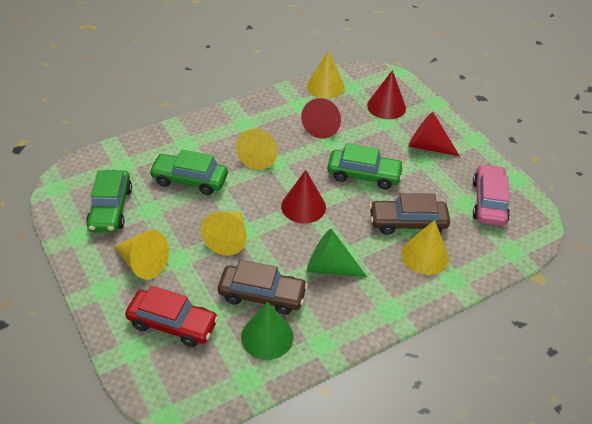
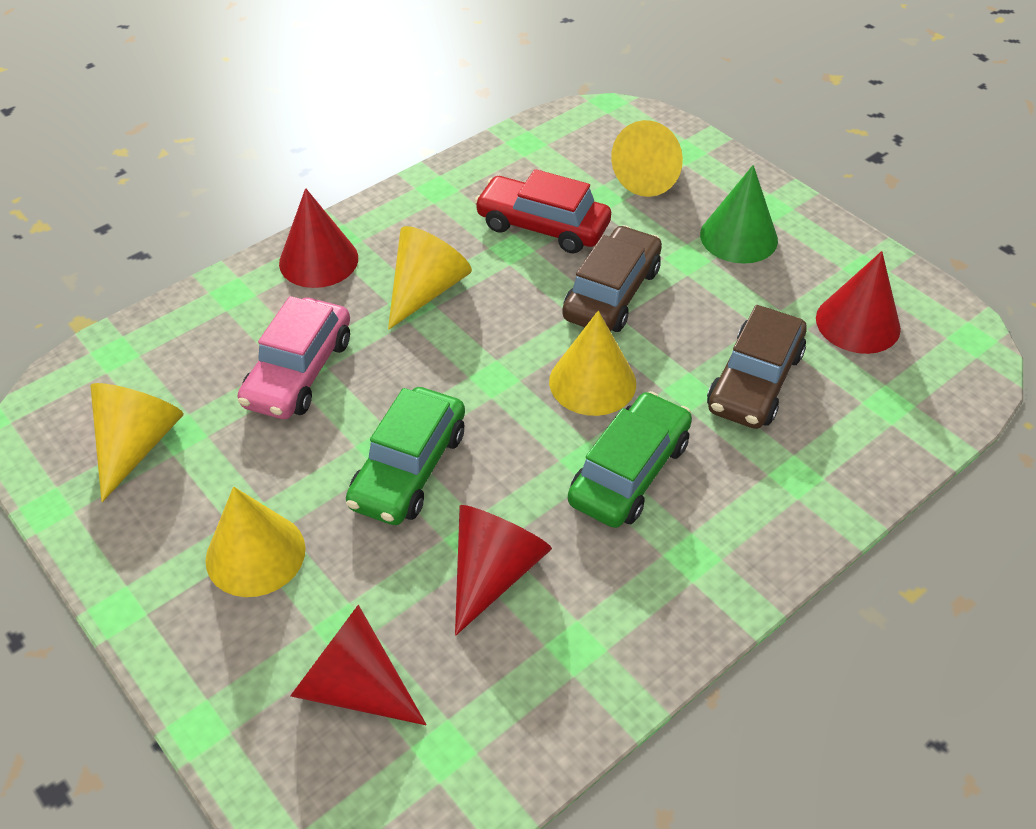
green car: [86,170,132,233] [149,150,228,195] [327,143,404,189] = 3 -> [346,387,465,525] [568,391,692,528] = 2
green cone: [241,302,294,360] [307,229,367,277] = 2 -> [700,165,778,264] = 1

